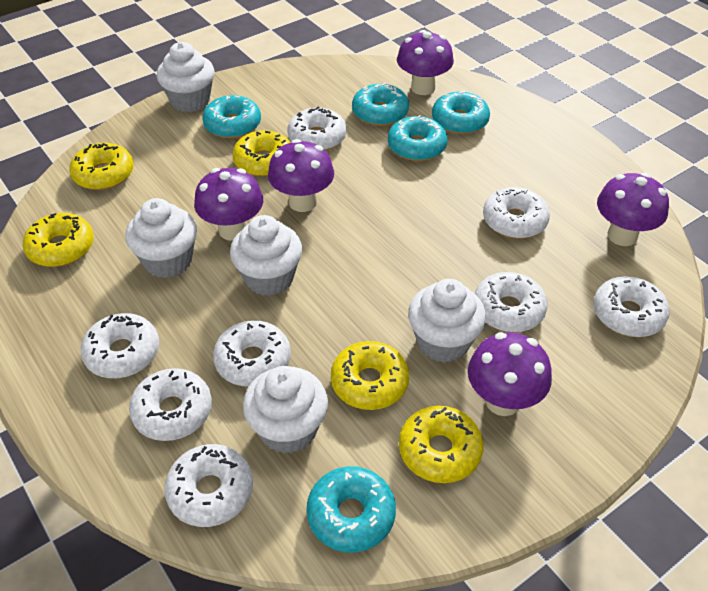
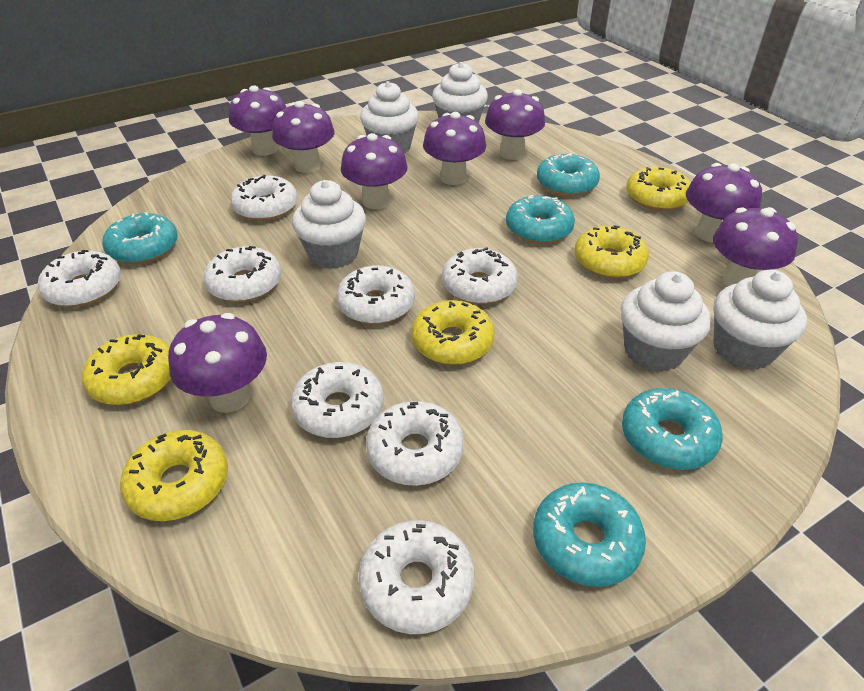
purple mushroom: [194,168,263,241] [268,139,334,212] [397,30,454,95] [468,332,552,416] [597,173,669,246] = 5 -> [168,313,267,413] [229,85,286,156] [272,101,334,173] [341,133,408,209] [423,112,486,185] [485,89,545,160] [686,163,762,243] [713,207,798,286] = 8

